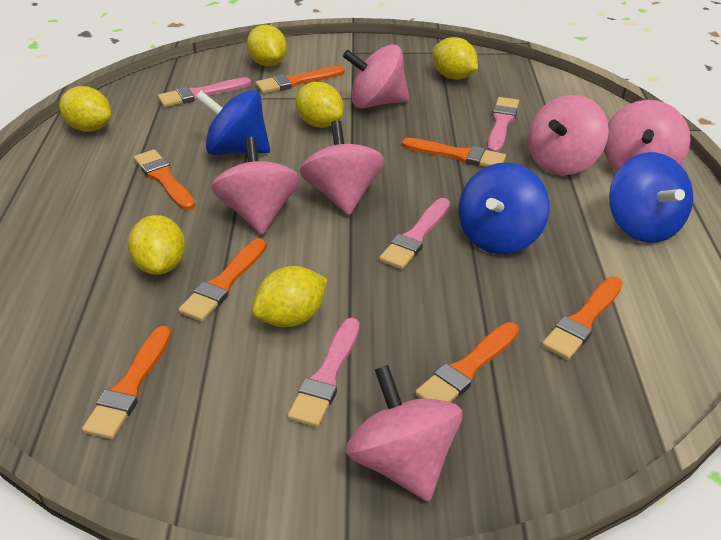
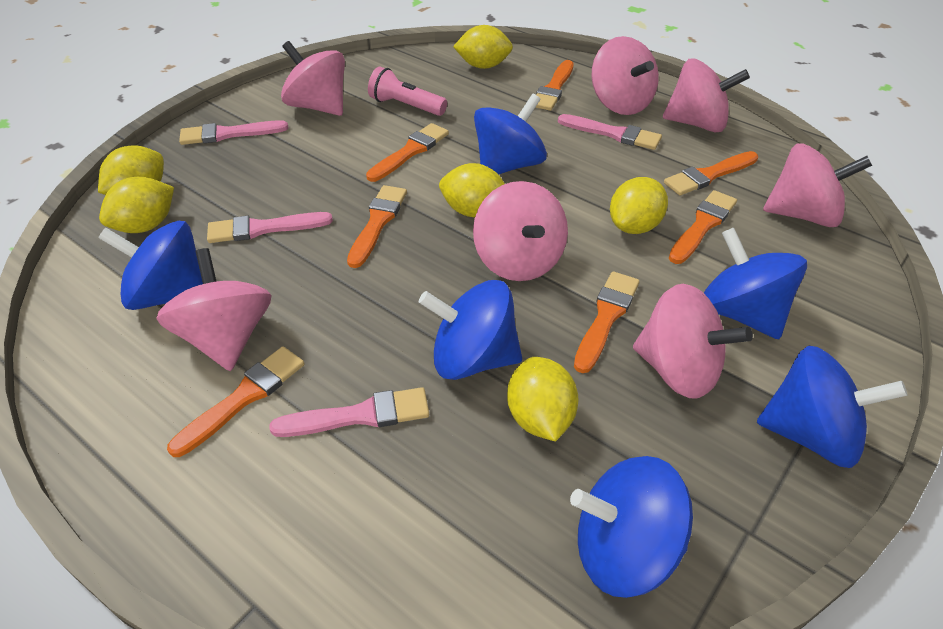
blue spinning top: [195,90,270,155] [459,163,550,254] [609,152,693,243] = 3 -> [98,221,203,310] [419,280,522,380] [474,94,547,175] [570,456,693,598] [704,228,807,339] [757,346,908,468] = 6
pink flashlight: none = 0 -> [368,66,447,116] = 1
pink spinning top: [211,137,300,235] [299,120,385,215] [343,44,409,109] [346,365,463,502] [528,95,609,175] [604,100,691,172] = 6 -> [156,248,271,371] [281,41,345,116] [473,181,568,281] [591,36,659,115] [633,284,753,399] [663,59,750,133] [763,143,872,227] = 7

